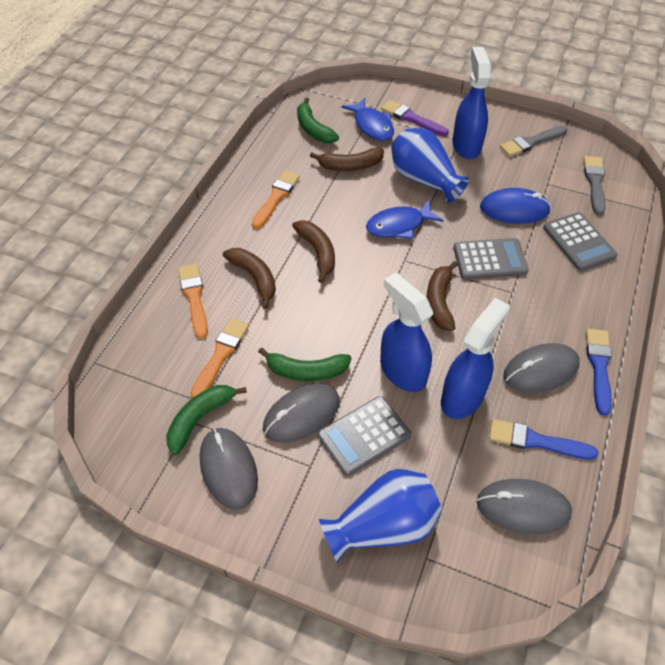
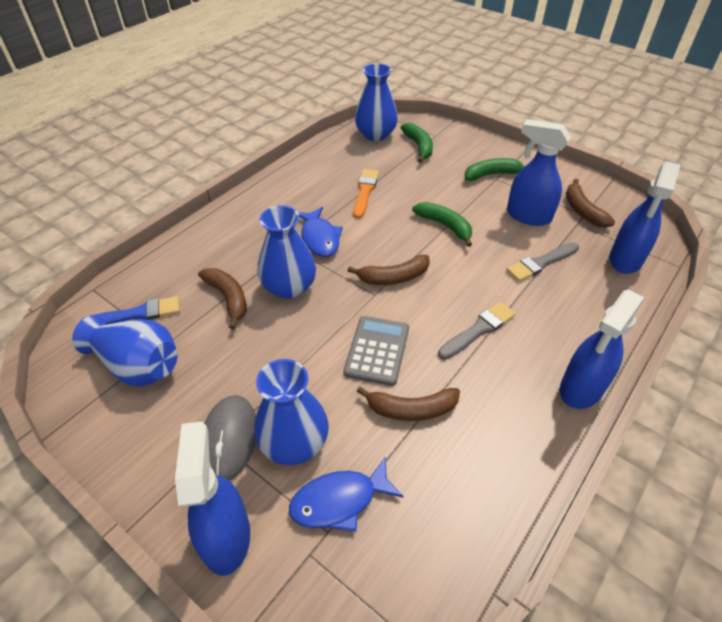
blue brush: [489,419,598,460] [586,329,612,416] = 2 -> [83,296,180,324] = 1
blue mouse: [480,188,551,224] = 1 -> none = 0
blue spray bottle: [380,273,433,392] [441,298,509,419] [452,47,491,159] = 3 -> [175,421,250,576] [507,119,571,226] [560,290,644,409] [610,162,681,274] = 4
blue vase: [319,469,442,563] [391,128,470,203] = 2 -> [72,316,178,387] [254,359,329,465] [258,205,316,299] [355,63,398,141] = 4
grey calculator: [318,396,411,476] [453,238,529,280] [543,212,618,271] = 3 -> [343,316,409,386] = 1
grey mouse: [200,428,258,510] [263,383,340,443] [477,479,572,534] [503,343,580,393] = 4 -> [204,395,256,481] = 1
orange brush: [178,264,208,339] [190,318,249,398] [252,170,300,229] = 3 -> [353,169,379,219] = 1
purple brush: [381,100,449,136] = 1 -> none = 0

